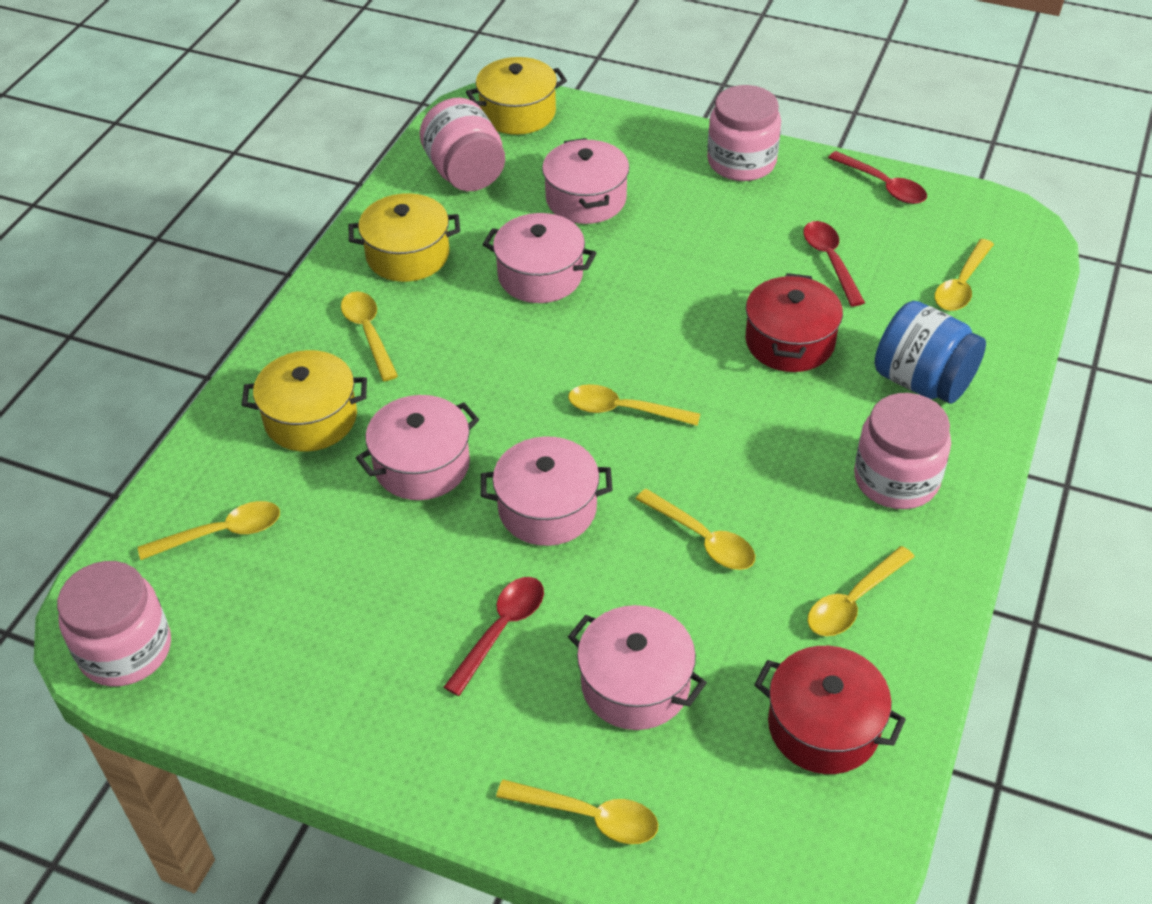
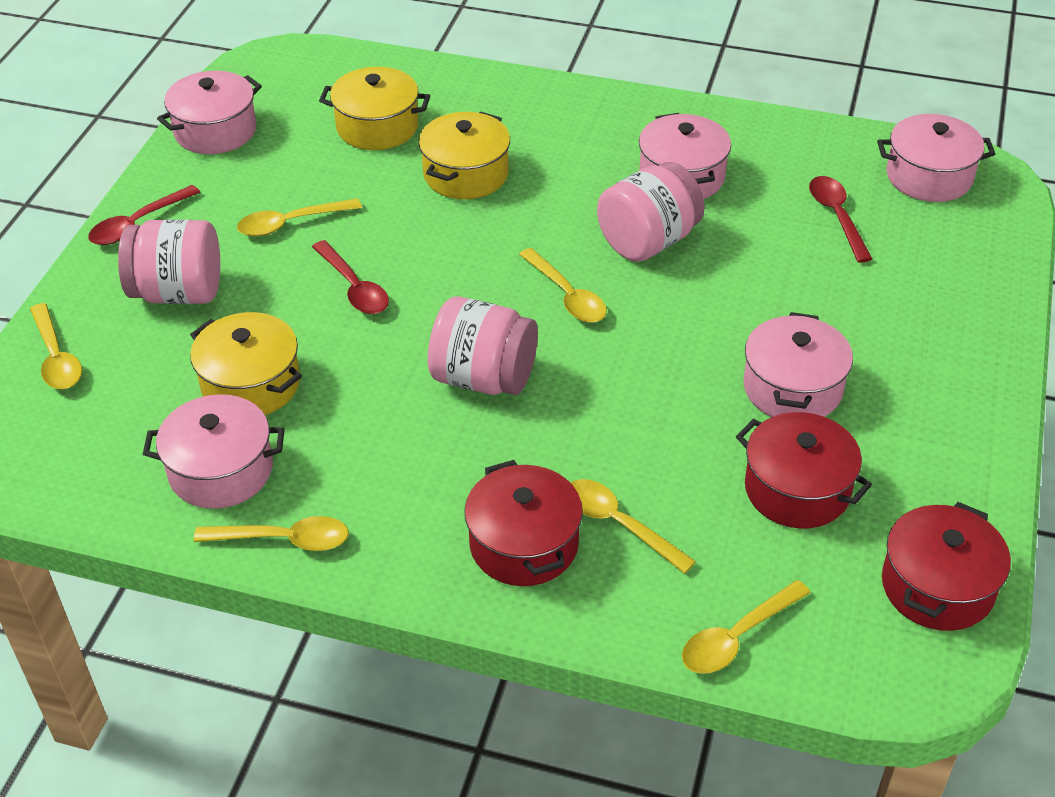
blue jar: [875,301,986,404] = 1 -> none = 0
pink jar: [57,561,171,687] [420,97,505,191] [707,85,781,181] [854,393,951,509] = 4 -> [118,220,220,304] [428,296,538,395] [597,162,705,262] = 3
red pot: [746,273,843,372] [754,646,906,774] = 2 -> [464,460,583,586] [736,412,872,528] [882,502,1011,631] = 3
yellow spoon: [138,501,280,560] [341,291,398,381] [496,779,658,844] [568,384,700,426] [636,489,755,570] [807,546,915,636] [935,239,994,311] = 7 -> [30,303,82,389] [194,516,349,551] [237,198,362,236] [519,248,607,323] [571,479,696,574] [682,580,811,674] = 6

